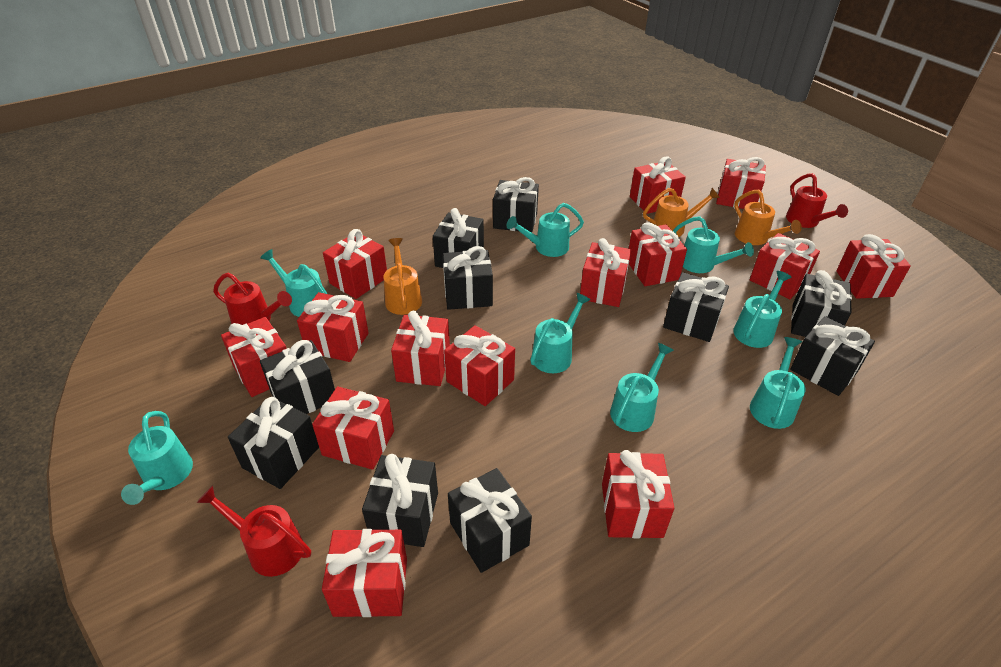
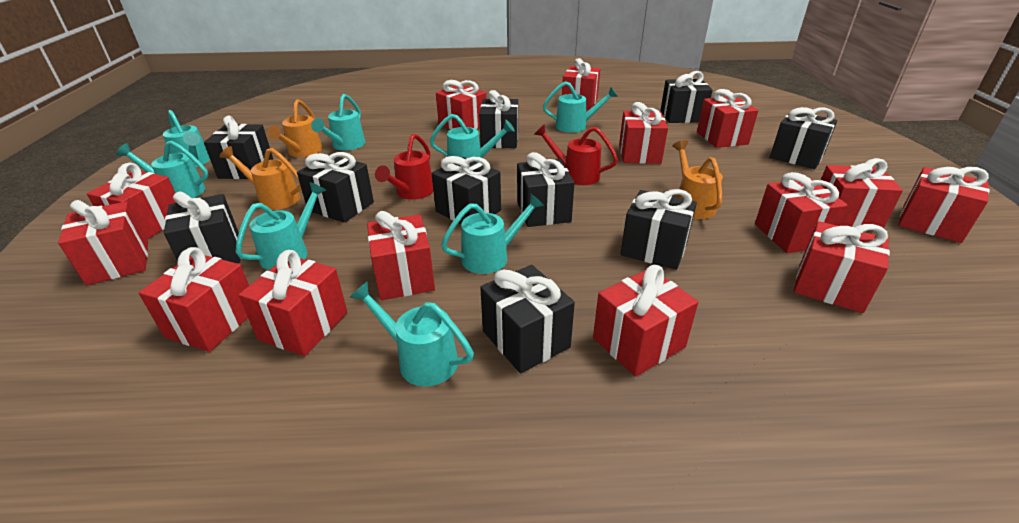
red watering can: [197,485,311,577] [213,273,292,325] [786,173,848,228] = 3 -> [375,134,433,200] [534,124,618,185] = 2

